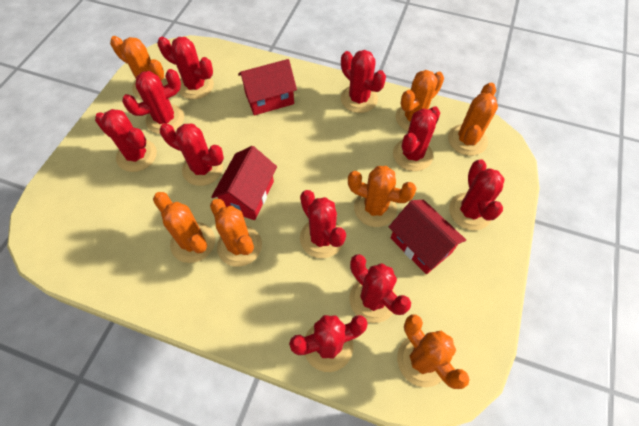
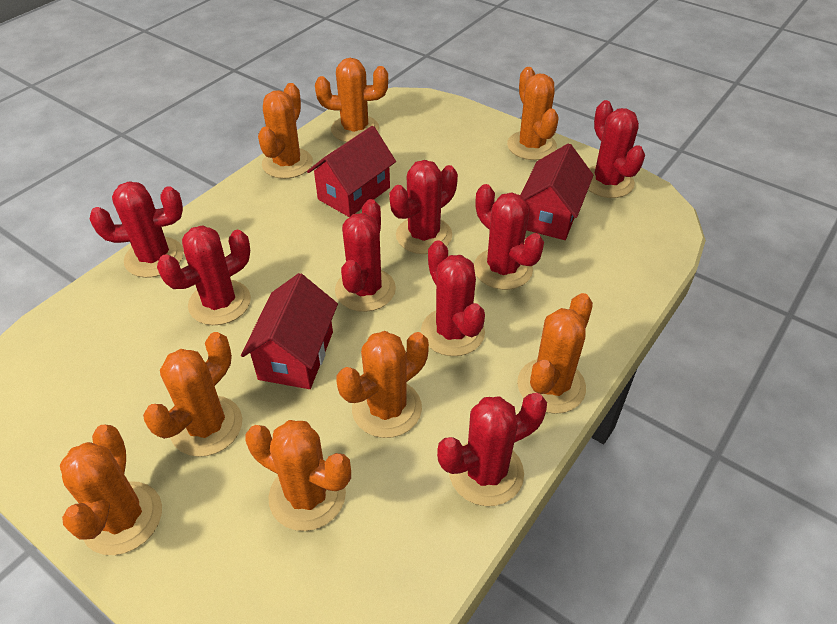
orange cactus: [110,36,168,99] [153,192,215,263] [210,199,262,267] [348,166,417,227] [396,70,444,131] [397,314,470,389] [448,82,498,156] = 7 -> [60,425,162,555] [143,332,242,457] [245,420,351,531] [258,83,313,179] [315,58,388,142] [336,331,429,438] [507,67,559,160] [517,293,593,414] = 8
red cactus: [95,109,157,172] [122,69,184,134] [158,37,214,99] [160,123,224,186] [289,315,368,372] [300,190,346,258] [341,50,386,113] [349,254,411,323] [393,106,440,171] [449,159,505,230] = 10 -> [90,181,184,278] [157,225,251,325] [335,199,396,312] [389,160,458,254] [421,240,485,356] [437,393,547,506] [474,184,544,290] [588,100,645,198] = 8

